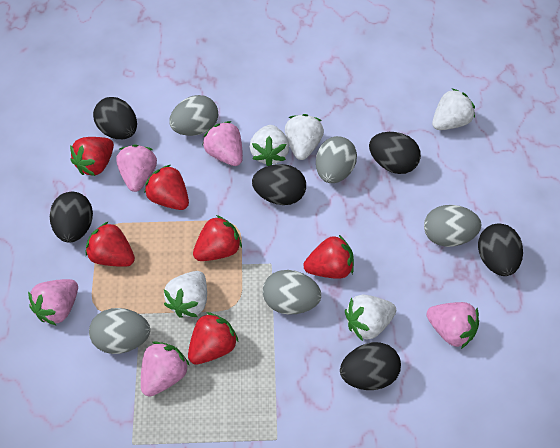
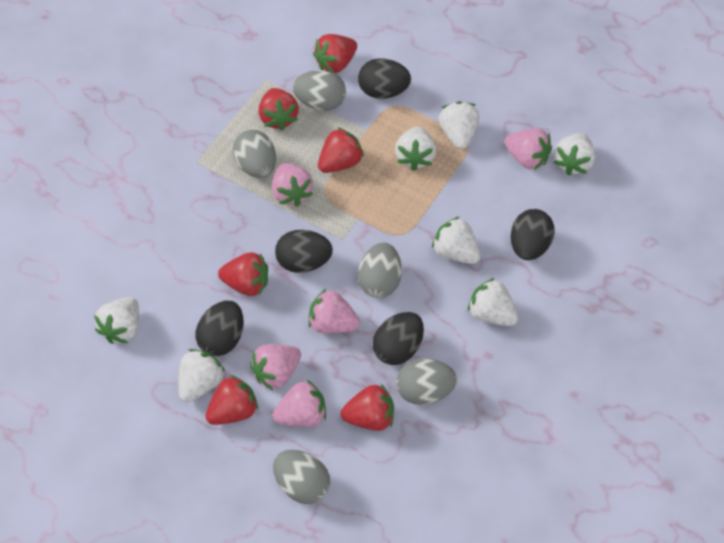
black egg: [50,192,93,243] [93,97,137,139] [252,164,306,205] [340,342,401,390] [369,132,421,174] [478,223,523,276] = 6 -> [196,301,244,356] [275,230,333,273] [358,58,411,99] [373,312,424,365] [510,209,555,260] = 5
white strawberry: [164,271,207,318] [250,125,289,166] [285,114,324,160] [345,295,396,341] [432,88,475,130] = 5 -> [94,297,139,344] [178,349,225,402] [395,126,436,171] [432,216,480,264] [439,101,479,149] [468,278,518,326] [553,133,595,175] = 7

